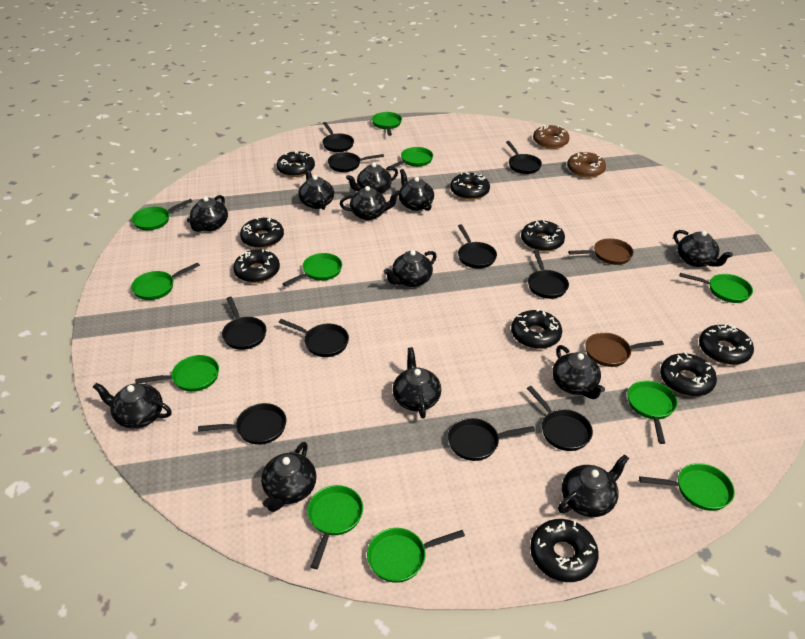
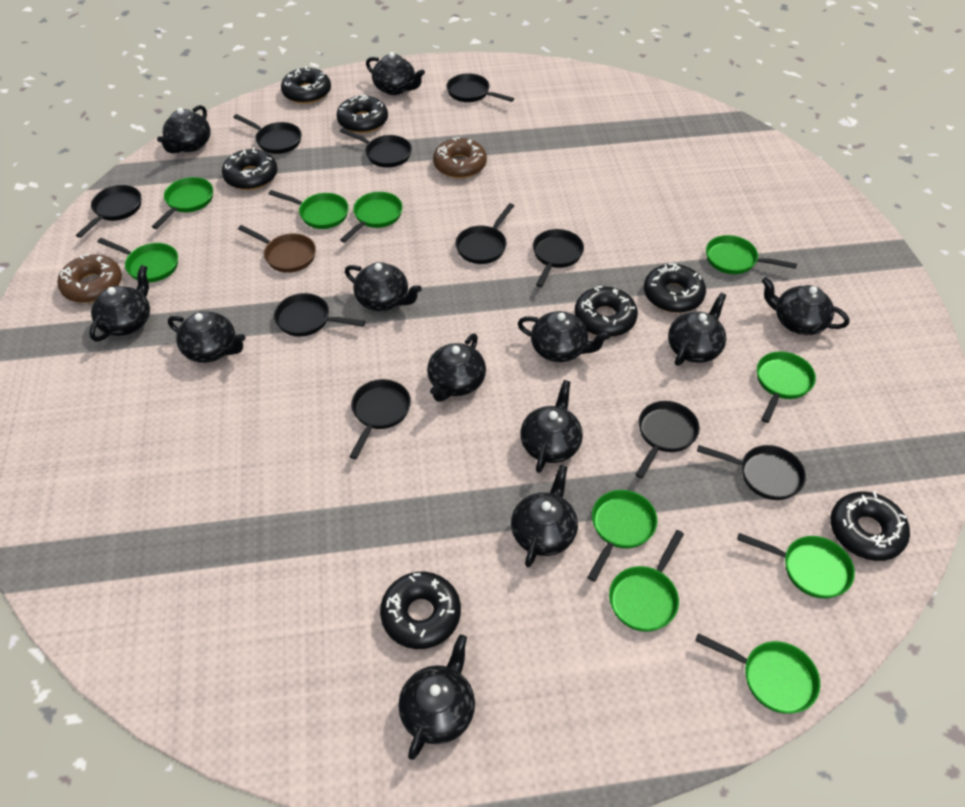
black donut: [233,249,280,283] [240,217,284,248] [277,151,315,177] [450,172,490,200] [511,309,562,349] [521,219,565,252] [530,519,599,582] [660,352,717,396] [699,324,754,365] = 9 -> [222,147,277,190] [281,66,331,104] [337,95,388,133] [380,572,461,649] [574,286,638,337] [644,263,706,313] [830,492,910,561] = 7
brown pan: [568,238,634,265] [585,332,664,367] = 2 -> [238,225,316,273] = 1
green pan: [131,263,200,300] [132,199,193,230] [135,355,219,392] [282,253,342,287] [308,485,363,569] [367,528,465,583] [372,112,402,136] [388,147,433,167] [628,380,677,444] [639,463,735,511] [679,273,753,303] = 11 -> [97,238,178,283] [152,177,213,229] [269,190,349,229] [340,192,403,243] [587,490,657,582] [609,530,684,632] [695,633,820,714] [706,235,797,274] [737,533,855,599] [757,351,816,423] = 10

